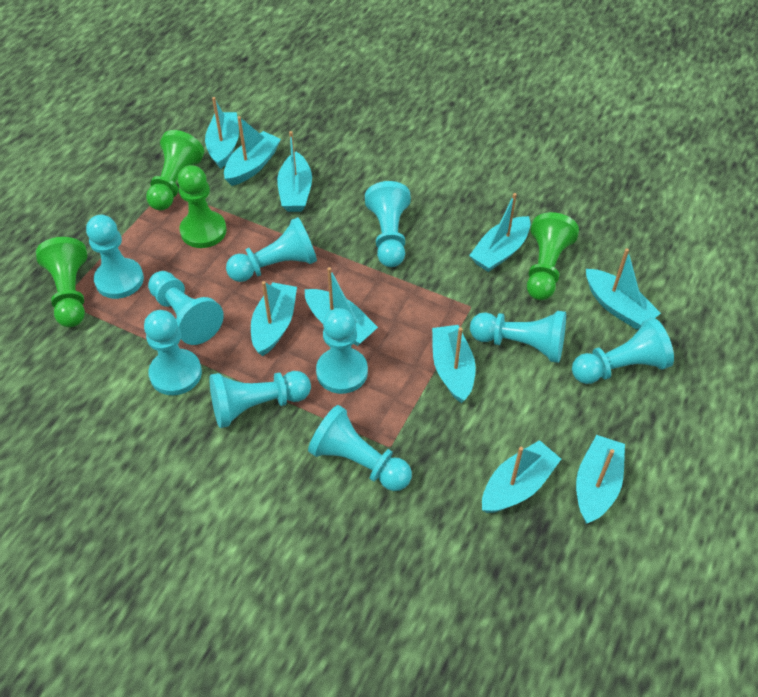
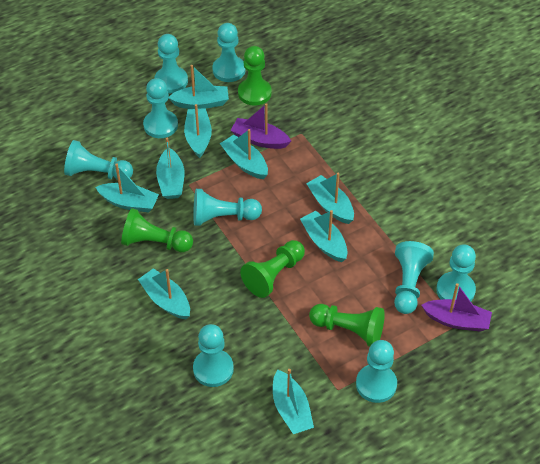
purple boat: none = 0 -> [231,103,291,149] [421,283,492,332] = 2
turquoise boat: [205,97,239,169] [224,116,281,186] [251,281,297,356] [277,131,312,212] [305,267,378,346] [432,325,476,403] [469,193,530,272] [482,440,561,513] [576,435,625,524] [586,249,661,330] = 10 -> [96,164,159,213] [138,268,190,319] [156,138,185,199] [169,65,229,109] [184,104,212,158] [220,129,268,179] [273,369,314,434] [300,210,348,262] [306,173,354,224] = 9
turquoise pawn: [86,215,144,299] [144,310,202,395] [148,271,224,345] [209,371,311,428] [226,217,317,282] [308,405,412,491] [316,308,368,394] [365,181,411,267] [470,311,566,363] [572,318,674,384] = 10 -> [64,140,133,180] [143,78,178,138] [154,34,188,93] [193,189,262,226] [193,324,234,387] [212,23,246,82] [356,340,397,403] [394,241,434,314] [436,244,476,301] = 9

